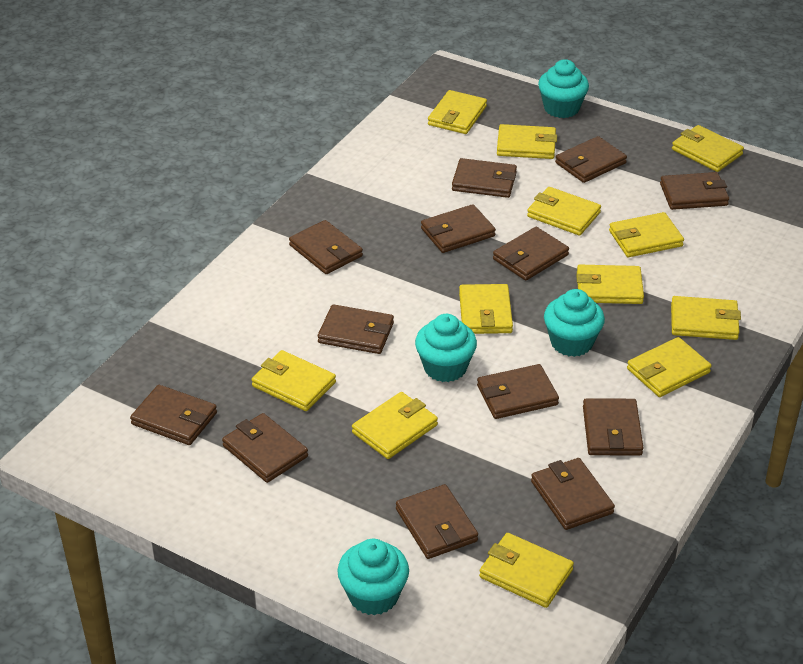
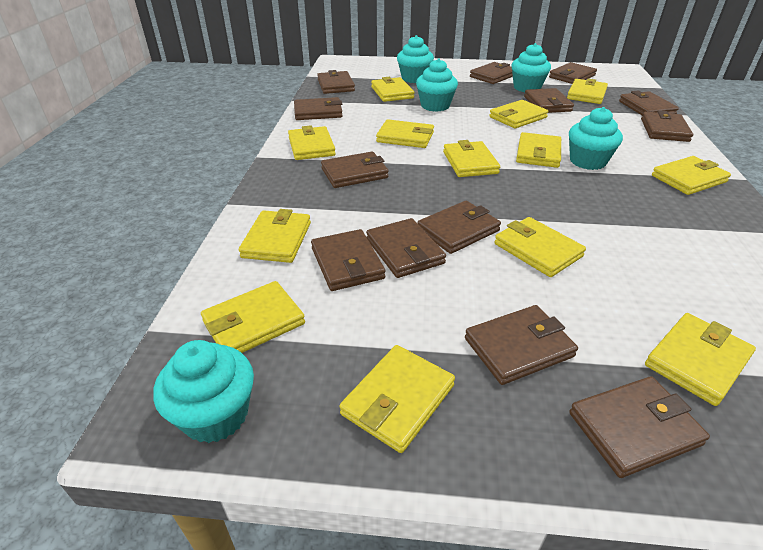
turquoise cupcake: [337,539,409,615] [415,314,477,382] [538,59,589,118] [544,289,605,357] = 4 -> [153,340,254,443] [397,35,434,83] [416,58,458,112] [512,43,551,92] [569,107,623,170] = 5
yellow wallet: [252,350,336,411] [352,392,438,459] [428,90,487,134] [459,284,513,334] [479,533,574,608] [497,124,557,159] [527,187,601,235] [576,265,644,304] [609,212,684,257] [627,337,711,397] [671,296,741,340] [672,125,744,172] = 12 -> [201,281,305,353] [239,209,311,263] [288,125,336,160] [340,345,455,453] [371,77,415,102] [376,119,434,148] [443,140,500,177] [489,100,548,128] [495,217,586,277] [516,132,561,168] [567,78,608,104] [645,313,756,406] [652,156,731,195] = 13

